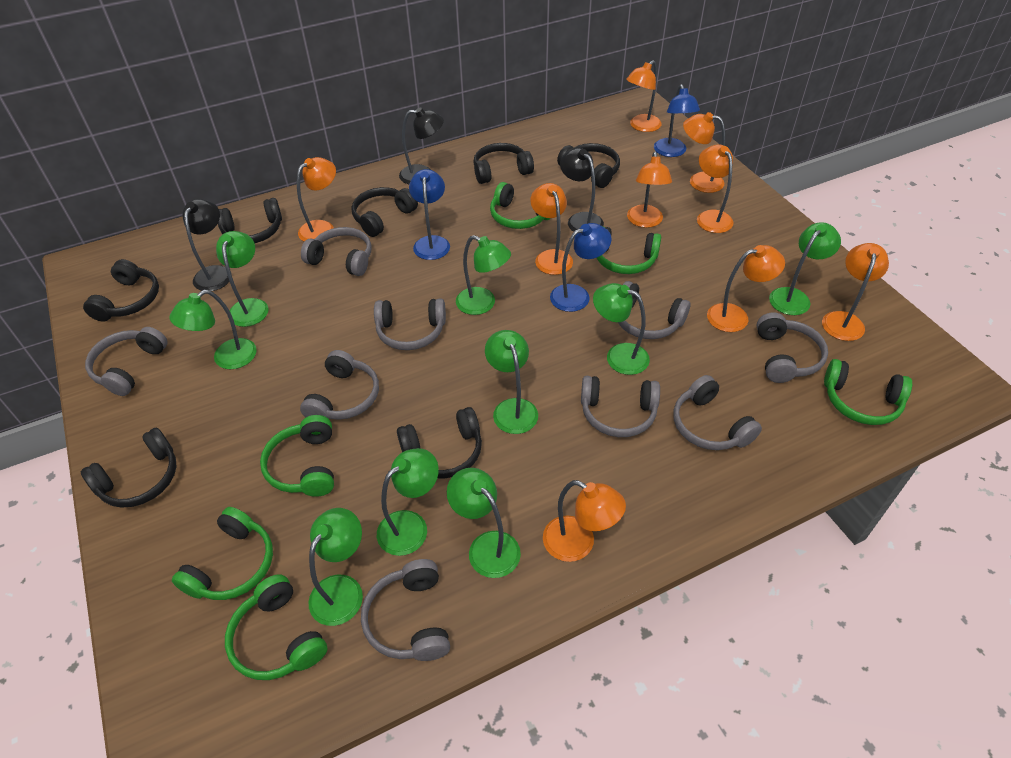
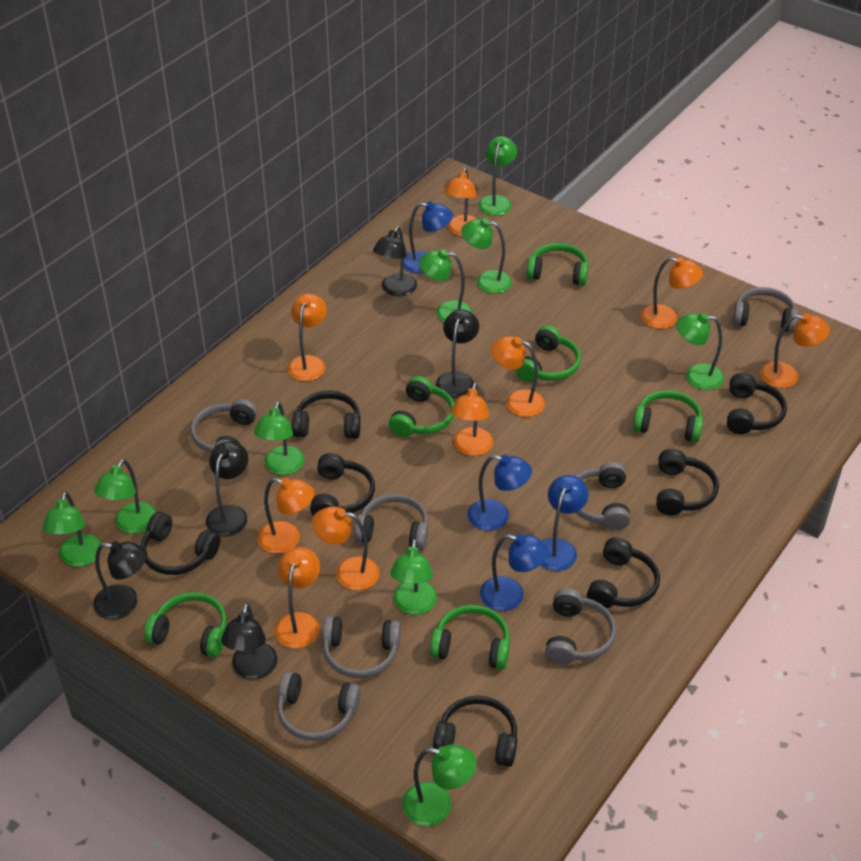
black lamp: [182,199,232,291] [399,107,444,184] [560,148,604,232] = 3 -> [93,541,147,620] [206,441,248,537] [221,603,278,680] [373,226,417,296] [436,309,479,398] = 5
blue lamp: [409,169,450,260] [550,223,611,312] [654,84,700,157] = 3 -> [404,201,453,273] [468,454,532,531] [480,534,548,611] [541,475,588,571] = 4
grey headphones: [85,327,168,396] [300,350,379,420] [301,227,372,276] [361,559,450,661] [374,298,446,350] [581,376,660,437] [618,281,690,339] [673,375,762,450] [756,312,828,383] = 9 -> [190,399,257,453] [277,671,361,741] [322,616,401,678] [354,494,428,551] [545,588,616,665] [575,462,631,530] [733,287,799,333] = 7

